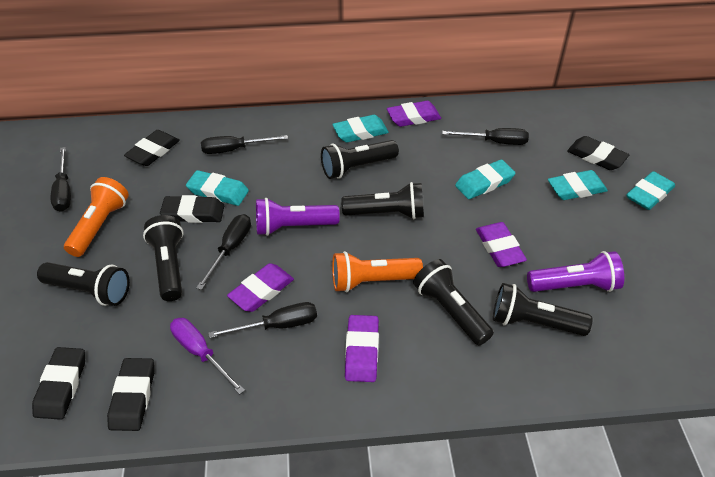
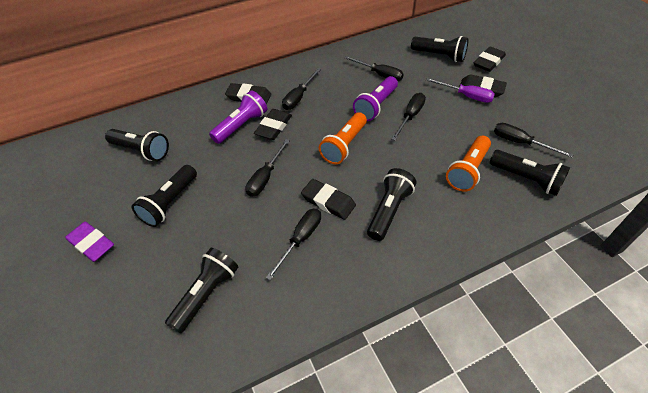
black screwdriver: [51,147,71,212] [196,214,251,290] [201,135,288,154] [208,302,317,338] [442,128,529,145] = 5 -> [246,139,290,197] [266,209,321,280] [282,68,321,110] [345,56,404,81] [392,93,426,141] [494,123,574,158] = 6
purple eraser: [227,263,294,312] [345,315,379,382] [387,101,441,127] [476,222,527,267] = 4 -> [65,222,114,262] = 1
turquoise eraser: [186,170,249,206] [332,115,389,143] [455,159,516,199] [548,170,608,200] [626,171,675,210] = 5 -> none = 0

